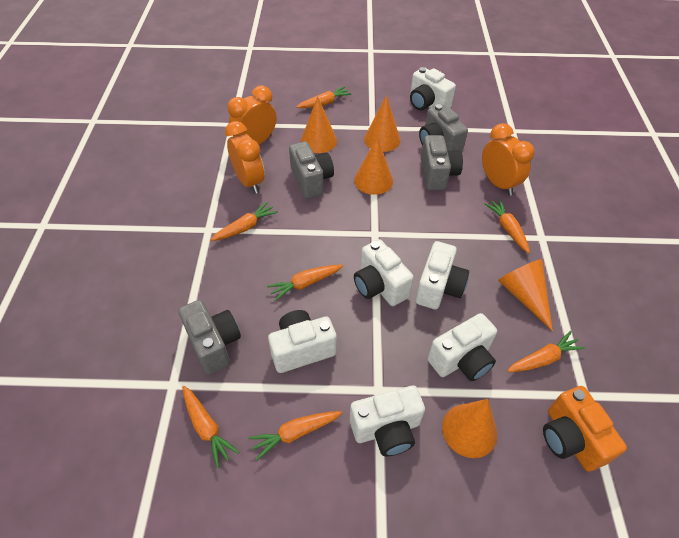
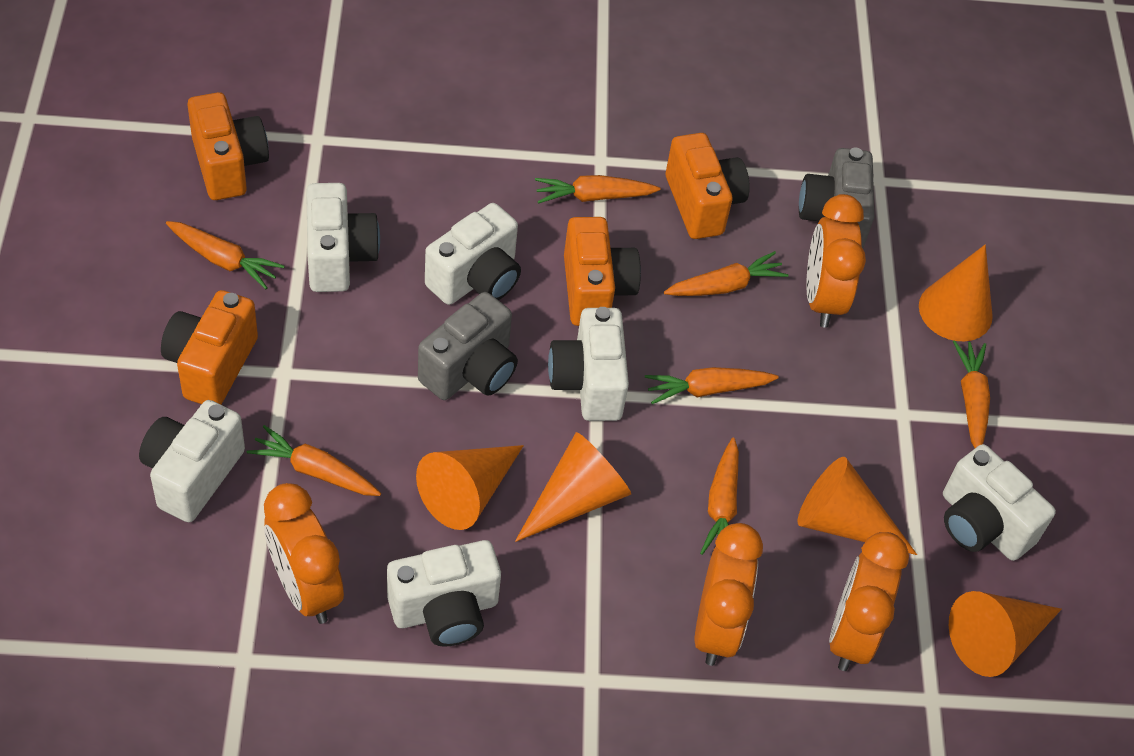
grey camera: [178,300,241,375] [289,141,334,199] [419,104,468,152] [421,135,463,191] = 4 -> [418,292,518,400] [799,147,874,248] = 2
orange camera: [543,386,627,471] = 1 -> [161,290,258,405] [187,92,269,200] [564,217,641,326] [666,133,750,239] = 4
orange clock: [225,121,264,194] [227,85,276,145] [482,123,535,196] = 3 -> [264,483,344,624] [694,523,763,666] [806,194,866,328] [829,532,909,671] = 4

